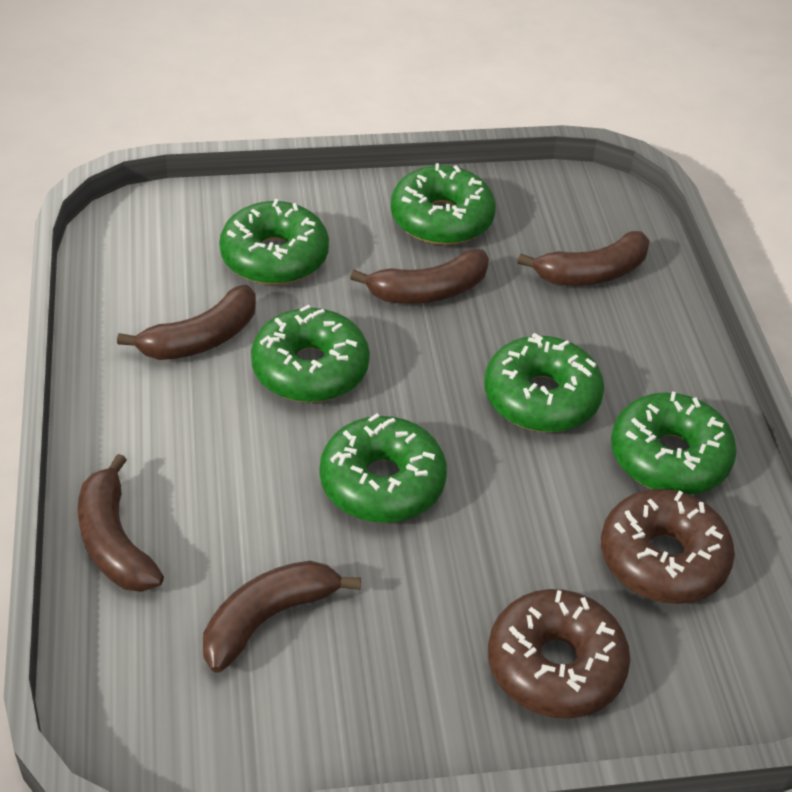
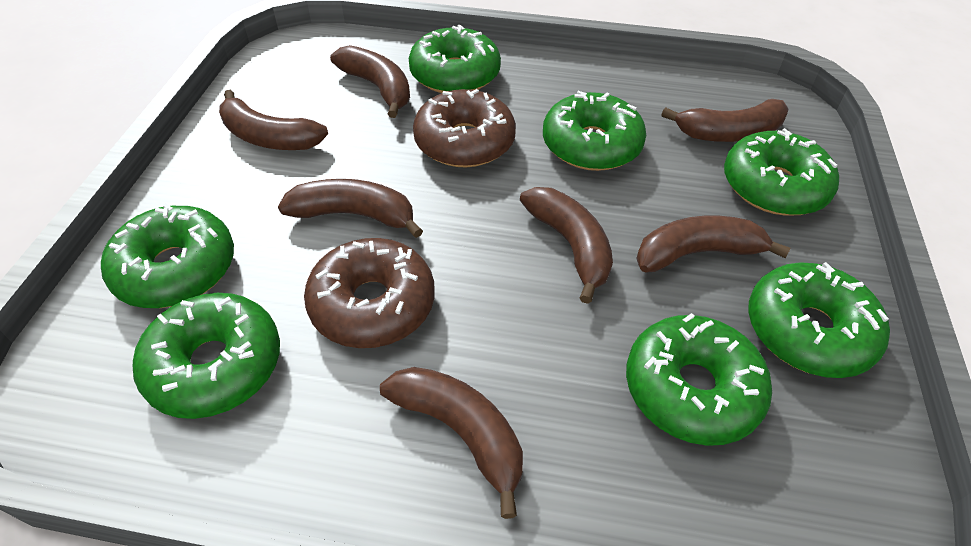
brown banana: [78,454,164,592] [117,285,256,360] [203,561,361,673] [350,249,489,304] [518,231,650,285] = 5 -> [219,90,328,150] [278,179,423,238] [330,45,410,118] [380,367,523,519] [520,187,613,304] [636,216,791,273] [661,99,788,142] = 7
green donut: [219,199,329,285] [251,305,370,403] [320,413,447,523] [391,163,496,245] [484,333,604,432] [611,391,737,495] = 6 -> [101,203,234,308] [133,293,280,419] [409,25,501,93] [543,91,646,171] [626,313,772,446] [724,128,839,215] [748,262,890,378] = 7

